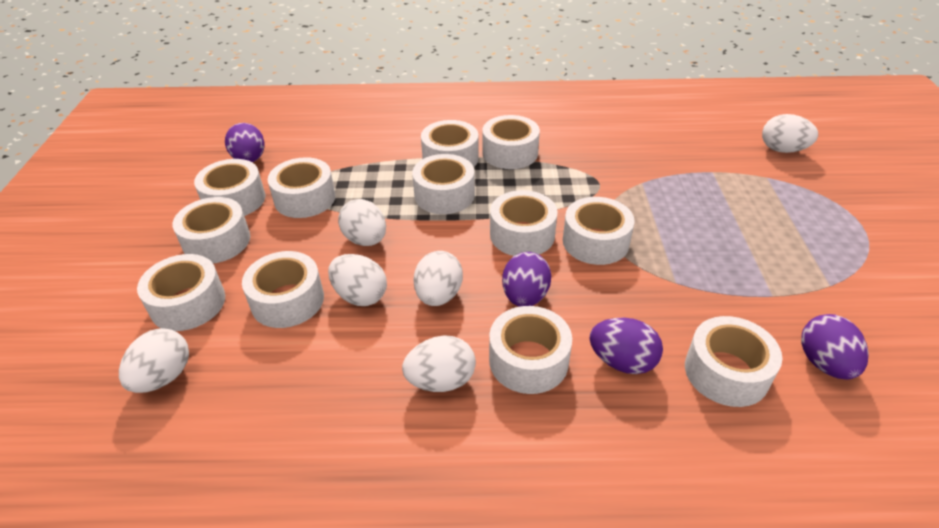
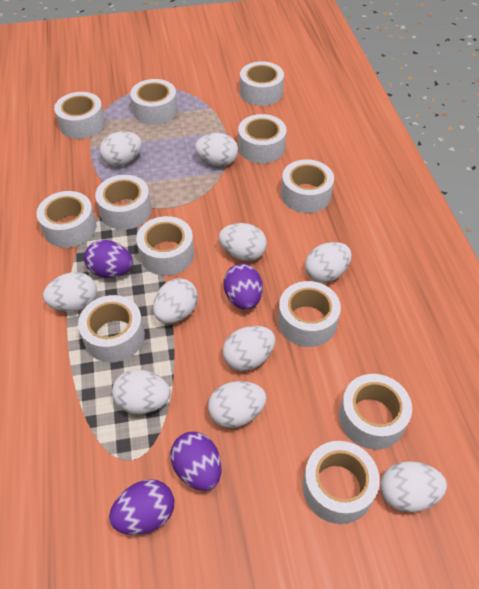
white egg: [119,328,189,393] [328,254,387,306] [338,199,386,246] [402,335,476,392] [414,251,463,306] [762,114,818,153] = 6 -> [43,272,97,312] [100,131,142,166] [112,370,171,414] [153,278,198,324] [195,133,238,166] [208,381,266,428] [219,223,267,261] [223,326,275,371] [305,242,352,283] [380,461,447,512] = 10

